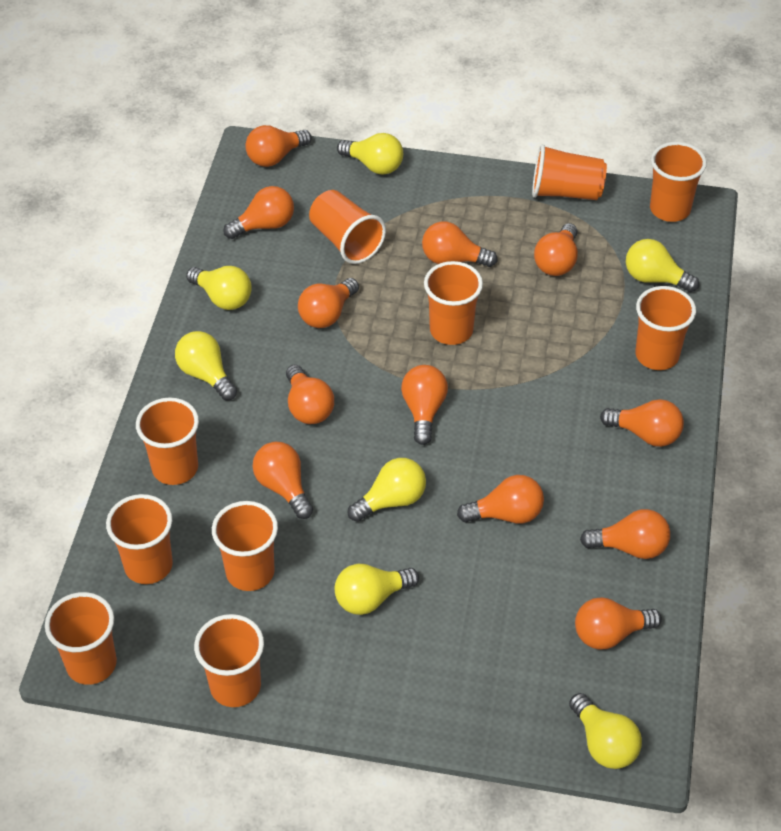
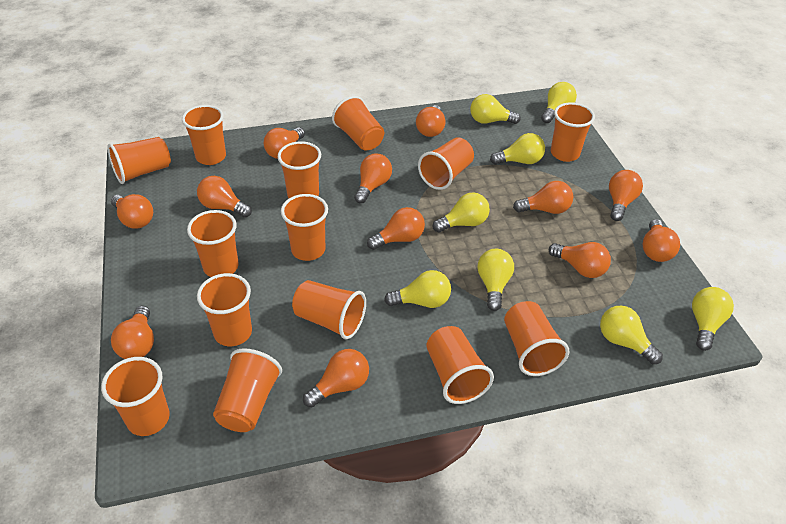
orange cup: [45,592,117,685] [106,494,173,584] [136,397,199,485] [194,614,264,707] [212,501,278,591] [309,190,386,264] [424,261,483,345] [532,144,607,200] [635,286,696,370] [650,142,707,222] = 10 -> [101,357,170,436] [107,137,171,184] [182,105,226,165] [187,210,239,277] [197,273,252,346] [213,348,282,432] [278,141,321,198] [281,194,328,261] [292,280,366,339] [332,96,384,151] [418,137,474,190] [426,326,494,404] [504,301,569,376] [551,102,595,162] = 14
yellow light bulb: [175,331,237,400] [186,266,252,310] [335,564,419,615] [337,133,403,175] [348,458,426,522] [569,693,642,769] [626,239,699,292] = 7 -> [384,270,451,308] [432,192,490,233] [470,94,521,124] [477,249,514,311] [490,133,545,165] [541,82,577,123] [600,305,663,364] [692,287,734,351] = 8

